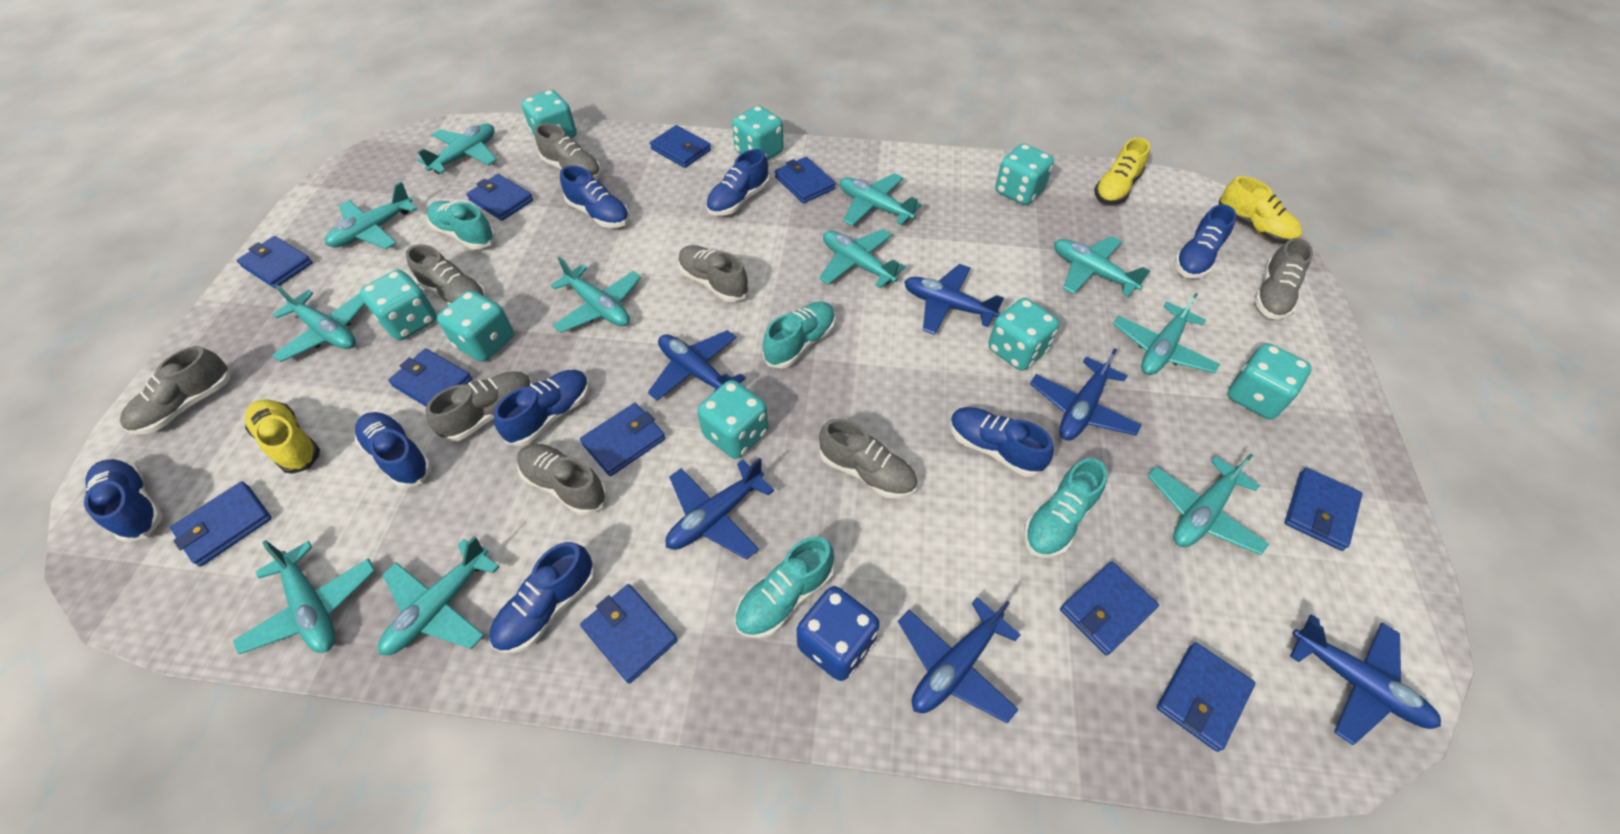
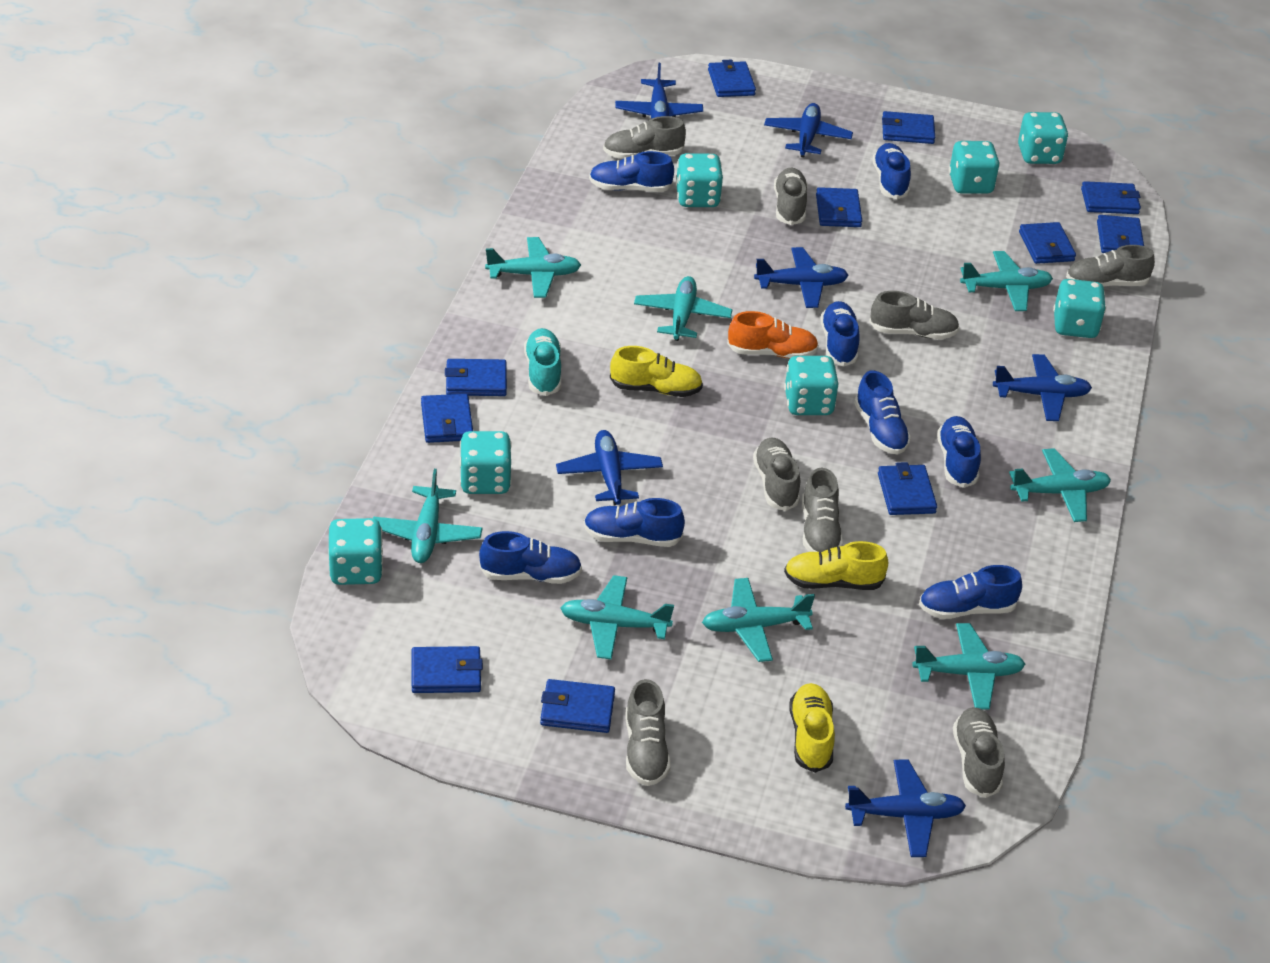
blue dice: [797,586,880,681] = 1 -> none = 0
orange shoe: none = 0 -> [727,311,819,358] = 1
turquoise dice: [360,270,437,340] [437,290,514,362] [521,90,577,138] [697,380,768,459] [732,106,784,160] [988,298,1059,371] [995,144,1054,205] [1227,343,1312,419] = 8 -> [328,518,383,585] [459,431,512,494] [676,153,723,207] [784,356,839,415] [949,141,1000,194] [1018,112,1069,164] [1053,279,1106,338] = 7
turquoise plane: [233,540,375,654] [272,284,365,362] [325,182,417,249] [378,536,500,655] [418,124,497,174] [551,257,641,333] [819,229,906,288] [840,173,922,226] [1054,236,1150,296] [1113,293,1220,375] [1148,453,1269,555] = 11 -> [373,469,483,563] [485,237,581,298] [560,575,674,660] [634,276,732,341] [702,578,815,662] [912,623,1025,710] [960,251,1053,311] [1009,448,1111,522] = 8
turquoise shoe: [427,201,496,249] [734,536,834,639] [763,302,835,369] [1024,458,1107,558] = 4 -> [524,328,561,396] = 1

